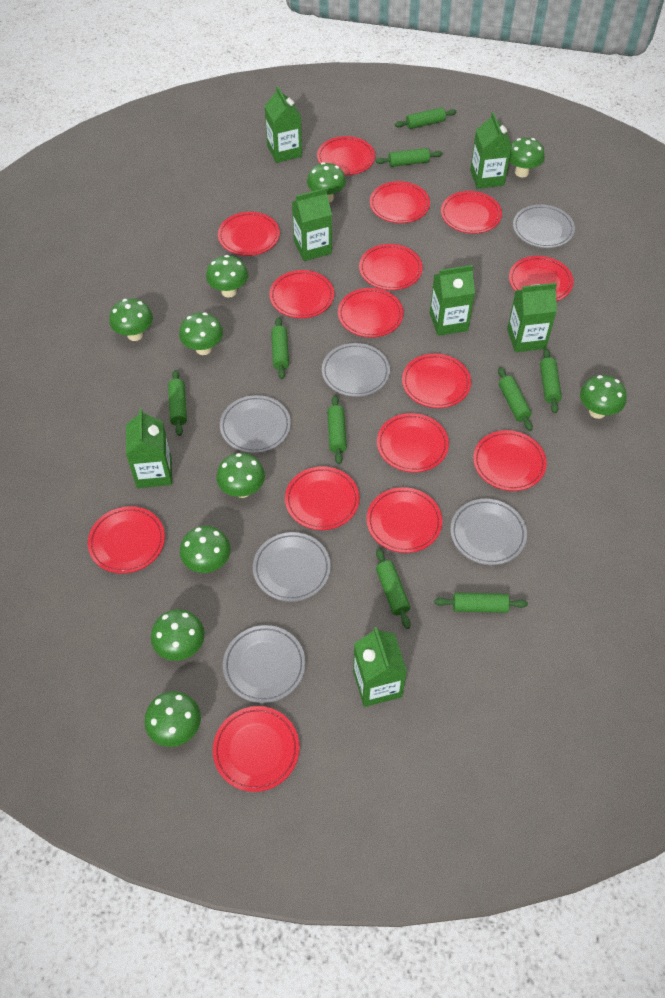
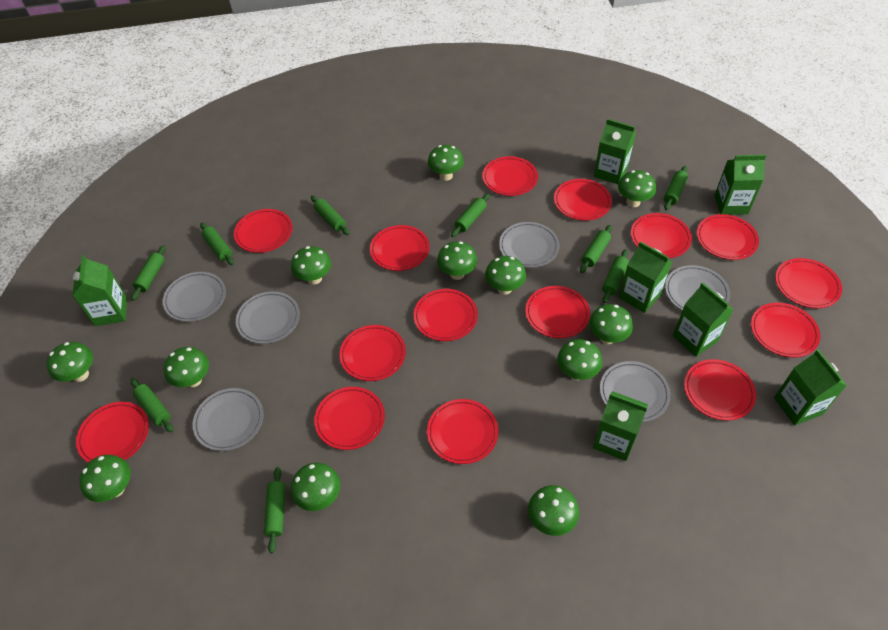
green mushroom: [109,298,153,341] [144,691,201,747] [151,609,205,661] [179,312,223,355] [180,526,231,573] [206,255,248,297] [216,453,265,498] [307,162,346,203] [509,138,545,177] [580,375,627,419] = 10 -> [46,342,93,382] [79,455,131,502] [164,347,209,387] [291,246,331,285] [291,463,340,511] [428,145,464,181] [437,241,477,280] [485,256,526,295] [528,485,579,536] [557,339,602,380] [589,304,633,344] [618,170,656,207] = 12

